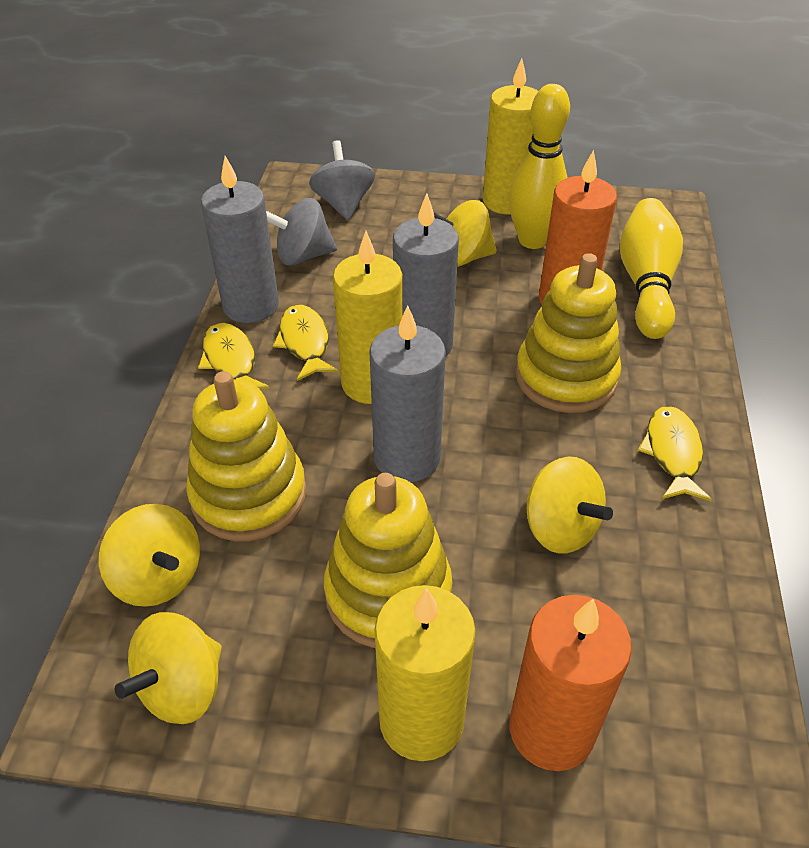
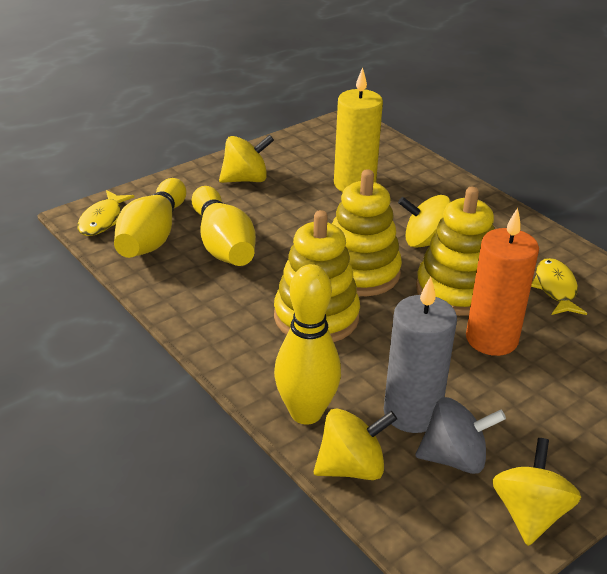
grey candle: [201,156,279,323] [369,305,446,482] [393,193,459,356] = 3 -> [384,276,457,433] = 1
grey spinning top: [266,198,337,266] [309,140,375,220] = 2 -> [415,397,506,474] = 1
orange candle: [509,595,632,771] [539,150,617,305] = 2 -> [466,208,539,356] = 1
yellow bowling pin: [508,84,570,249] [619,198,683,339] = 2 -> [114,178,186,258] [192,186,256,266] [274,264,341,424] = 3
yellow candle: [333,231,403,404] [375,585,476,761] [483,58,538,215] = 3 -> [334,67,383,192] = 1
yellow fish: [198,323,269,389] [273,305,339,381] [638,406,712,501] = 3 -> [77,190,134,236] [531,258,587,315] = 2

